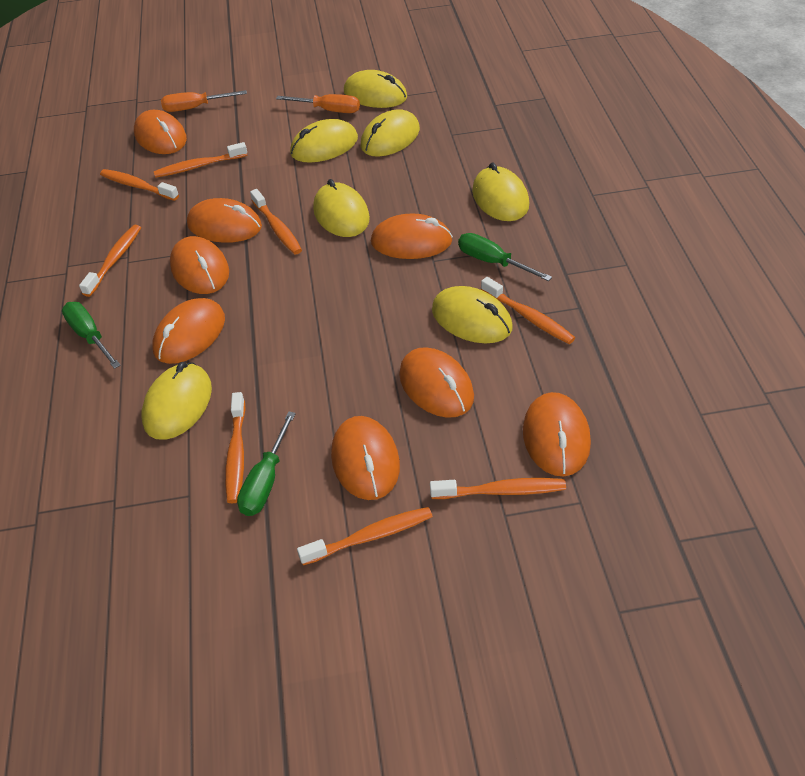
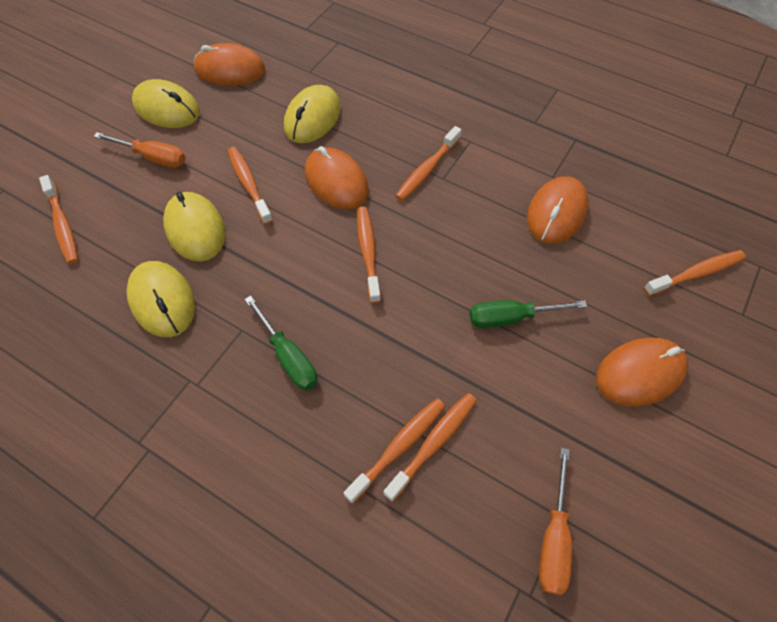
green screwdriver: [62,302,121,369] [237,411,296,516] [458,233,552,281] = 3 -> [244,296,317,390] [470,300,587,328] = 2
orange mouse: [134,110,187,154] [152,298,225,364] [170,236,229,294] [187,198,262,243] [331,416,400,500] [371,214,453,259] [399,347,474,418] [523,392,591,477] = 8 -> [193,43,265,86] [305,146,369,209] [527,176,589,244] [596,338,688,407] = 4
orange toothbrush: [79,225,141,297] [100,169,179,201] [154,142,248,178] [225,392,246,503] [250,189,302,254] [297,507,433,565] [430,478,566,499] [481,277,575,344] = 8 -> [39,175,78,264] [227,147,273,225] [344,398,445,503] [357,206,381,303] [383,393,477,502] [395,126,462,201] [644,250,746,296] = 7
yellow mouse: [142,362,212,440] [290,119,358,163] [313,179,370,237] [344,70,407,108] [361,109,420,157] [432,286,512,343] [472,163,529,221] = 7 -> [126,261,195,337] [132,79,200,128] [163,192,225,262] [284,85,341,143] = 4

